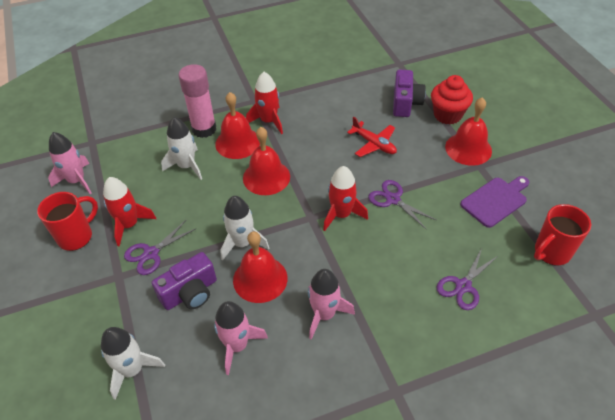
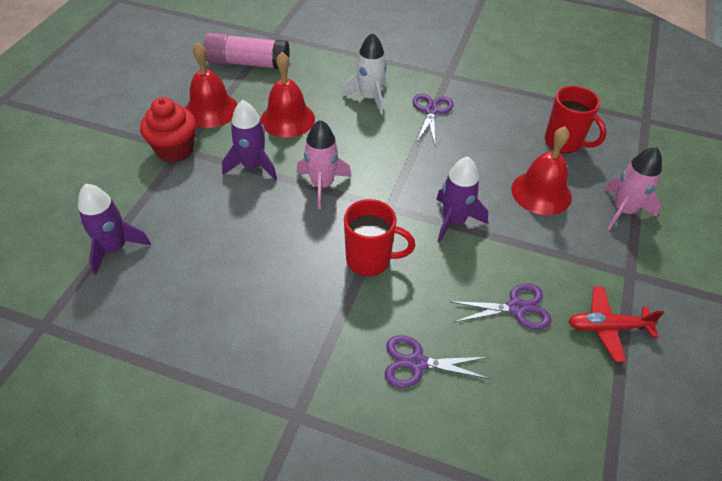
pink rocket: [48,132,92,194] [214,301,268,375] [308,269,355,340] = 3 -> [296,120,352,209] [605,147,662,230] = 2
purple camera: [152,252,217,310] [393,69,426,117] = 2 -> none = 0
purple cutting board: [460,176,529,228] = 1 -> none = 0
purple rocket: none = 0 -> [78,184,151,275] [222,100,277,180] [436,157,488,243] = 3
red bell: [215,92,260,159] [233,231,288,303] [243,127,290,195] [445,97,492,166] = 4 -> [185,42,238,128] [261,52,315,138] [511,126,572,215] = 3
red rocket: [103,177,156,247] [246,72,283,134] [323,166,368,231] = 3 -> none = 0
white rocket: [101,327,165,400] [161,117,202,180] [220,196,269,261] = 3 -> [342,33,387,115] = 1

